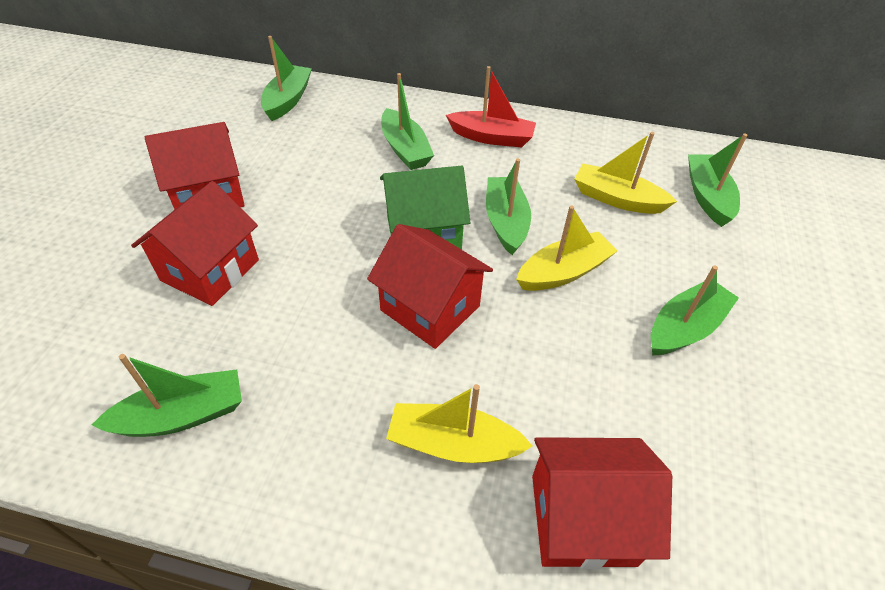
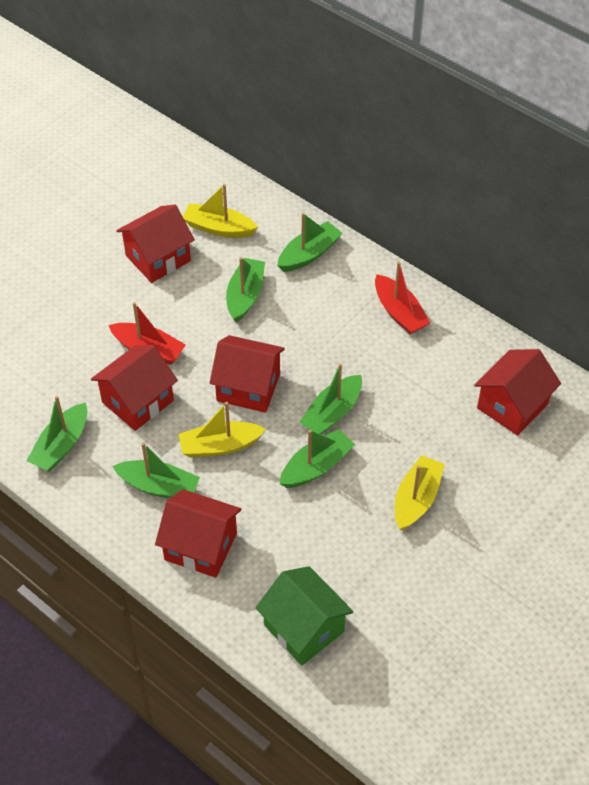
red boat: [446,66,536,147] = 1 -> [109,302,186,365] [375,261,430,334] = 2
red house: [131,181,259,306] [145,122,245,209] [367,224,493,349] [532,437,672,569] = 4 -> [91,345,178,431] [116,205,195,283] [155,489,241,578] [210,335,285,413] [474,349,561,436] = 5

